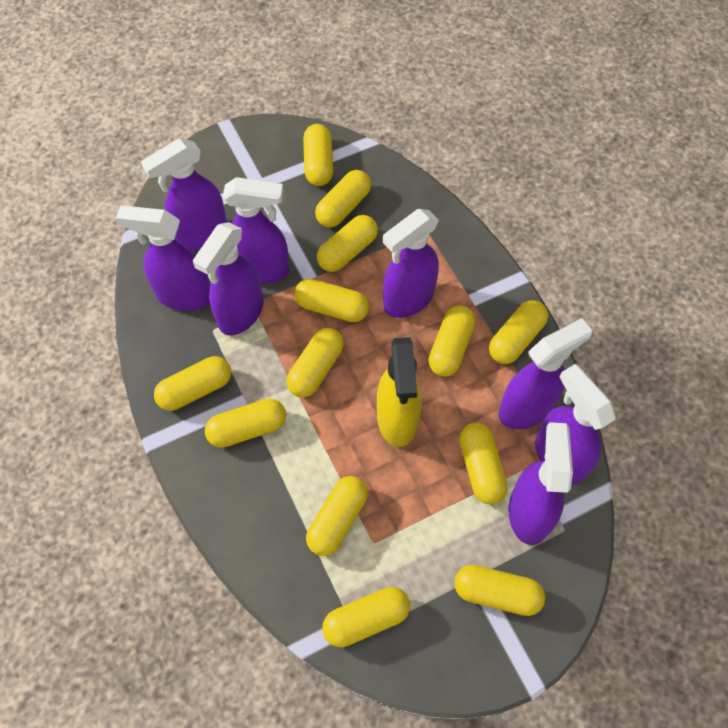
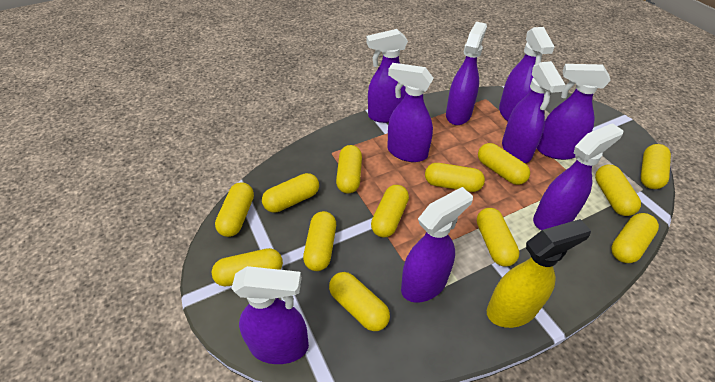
purple spray bottle: [115,206,210,311] [141,138,227,251] [193,222,263,335] [223,177,289,284] [383,209,439,318] [499,318,592,429] [508,422,573,545] [535,364,616,485] = 8 -> [231,266,309,364] [366,29,408,123] [387,63,434,162] [401,187,473,303] [446,22,487,125] [499,27,555,121] [502,61,565,163] [533,123,623,230] [537,64,611,160] = 9

